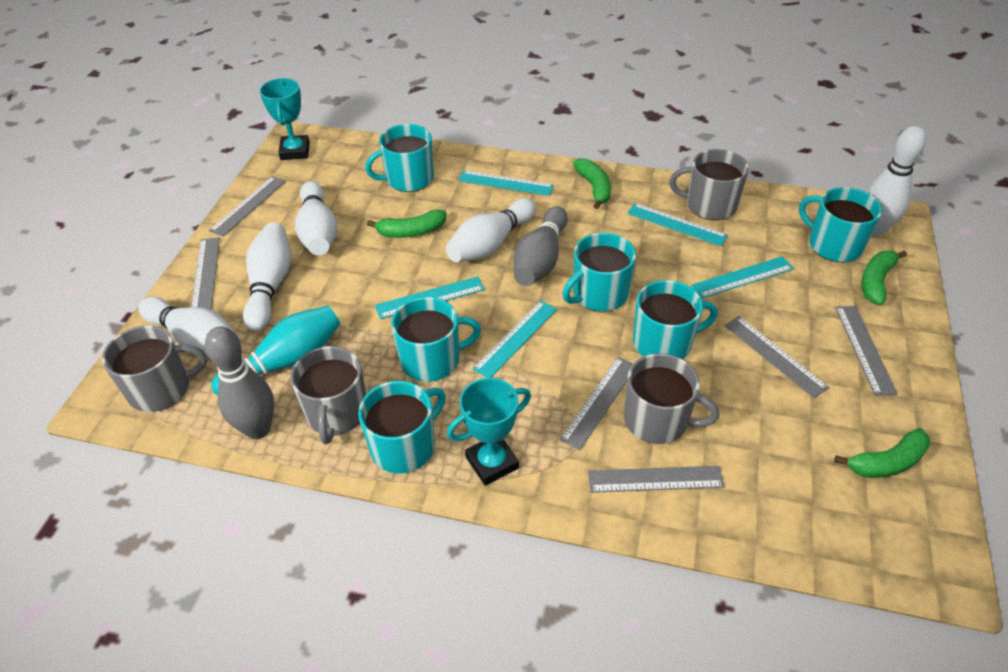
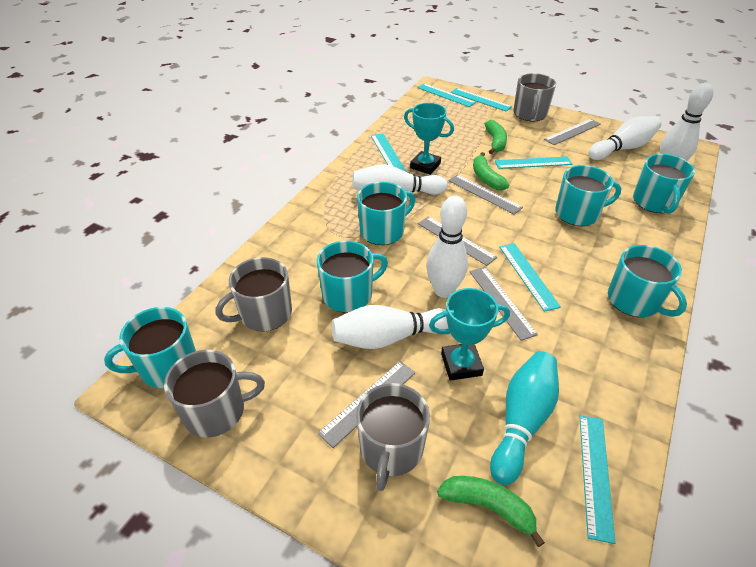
green banana: [367,209,446,238] [573,158,611,209] [834,428,930,478] [862,251,907,305] = 4 -> [437,476,545,547] [473,152,509,190] [485,120,507,154] = 3
grey bowling pin: [205,326,274,439] [514,207,568,286] = 2 -> none = 0
grey ruler: [191,237,220,309] [209,176,286,237] [560,357,633,450] [588,466,725,493] [724,316,829,398] [835,306,898,396] = 6 -> [318,361,415,448] [418,216,497,266] [448,174,523,215] [469,267,538,341] [544,119,601,145] = 5
turquoise ruler: [375,276,485,319] [458,170,554,196] [472,300,557,378] [627,203,728,246] [691,256,794,299] = 5 -> [371,133,407,172] [417,83,476,107] [451,88,512,112] [495,156,572,169] [500,243,561,312] [579,415,615,544] = 6

